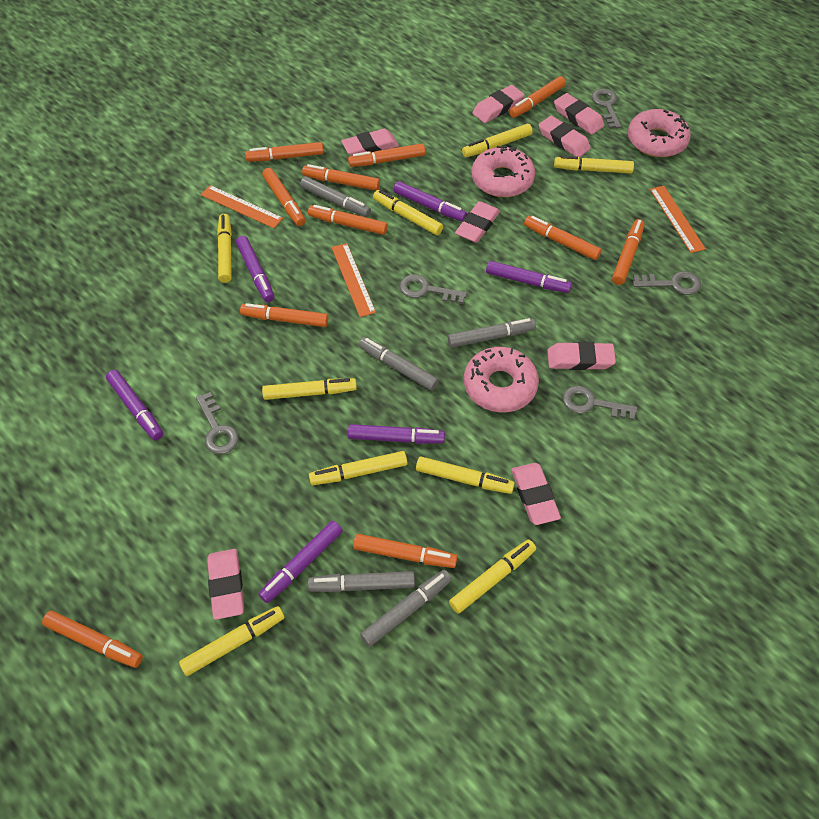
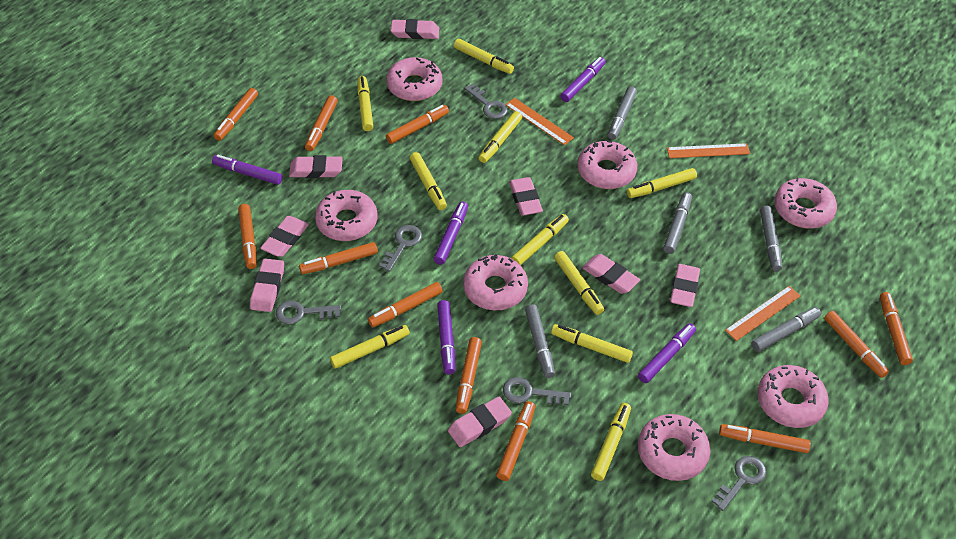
pink donut: [464,347,539,412] [472,145,535,197] [628,109,691,157] = 3 -> [315,190,377,241] [386,57,442,101] [463,254,528,310] [577,140,637,189] [638,414,710,481] [757,365,828,428] [774,178,837,229] = 7
purple marker: [106,370,164,440] [236,236,274,302] [259,521,343,603] [348,424,445,444] [393,181,467,222] [486,261,572,293] = 6 -> [212,155,283,185] [434,202,468,265] [437,300,455,374] [561,57,605,102] [638,323,696,383] = 5
yellow marker: [179,606,285,676] [217,214,232,283] [262,378,357,400] [309,451,407,485] [373,190,443,235] [416,457,515,494] [449,540,536,614] [462,124,533,157] [554,156,634,174] = 9 -> [330,325,410,369] [358,76,373,131] [410,152,447,210] [454,39,514,74] [479,111,522,163] [511,214,569,265] [551,324,633,363] [554,251,604,315] [591,403,631,481] [627,168,697,198] = 10

